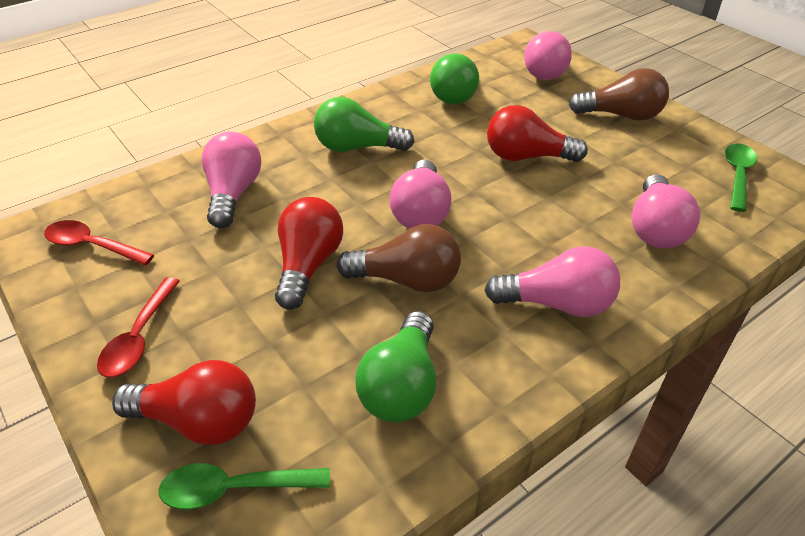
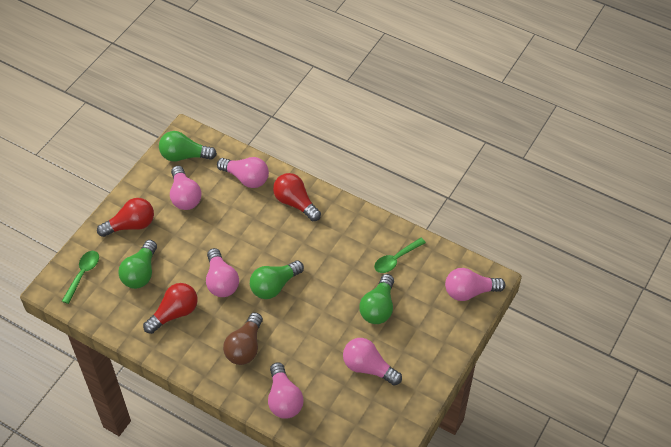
brown light bulb: [337,224,461,292] [569,68,669,121] = 2 -> [223,312,263,365] = 1
green light bulb: [314,97,415,152] [355,311,436,422] [430,54,479,104] = 3 -> [118,240,157,289] [159,131,217,162] [250,260,304,299] [359,274,394,324] = 4
pink light bulb: [202,131,261,228] [389,159,452,229] [484,246,620,317] [524,31,572,80] [631,174,700,248] = 5 -> [170,166,202,210] [206,248,239,297] [217,157,269,188] [268,362,304,419] [343,338,402,386] [445,268,505,301] = 6
red spoon: [44,220,154,265] [97,277,180,377] = 2 -> none = 0

